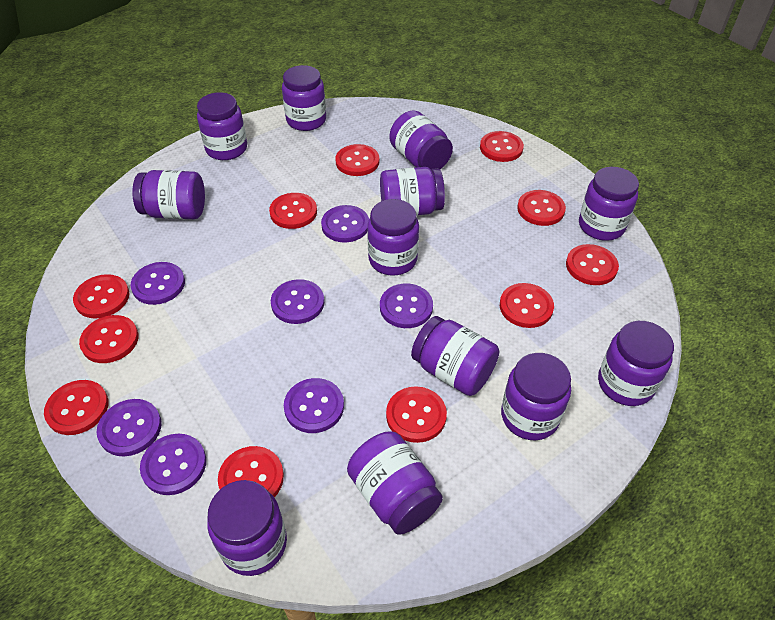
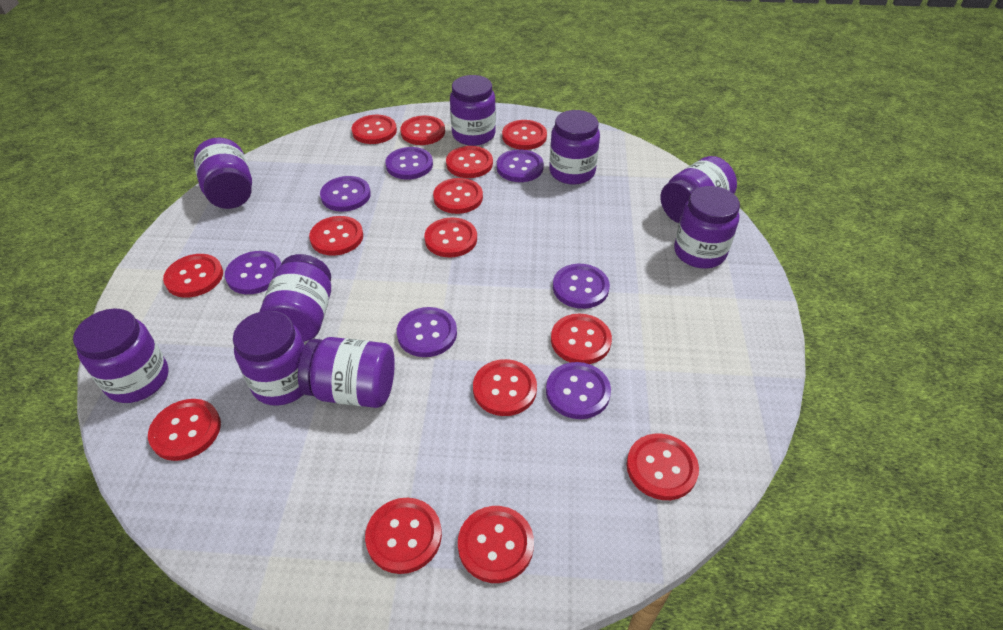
purple jar: [132,170,205,219] [197,92,247,160] [207,480,287,576] [282,65,326,131] [347,431,443,535] [367,199,419,276] [380,167,445,215] [389,110,453,169] [411,316,499,396] [501,353,571,440] [579,167,639,241] [598,321,674,406] = 12 -> [73,308,169,403] [193,138,252,209] [233,311,305,406] [259,254,331,342] [298,337,395,408] [450,75,496,146] [549,110,600,185] [660,156,737,223] [674,186,740,268] = 9
red button: [44,380,109,435] [73,274,130,319] [79,315,139,363] [218,446,284,497] [269,193,317,229] [335,144,379,176] [386,386,447,443] [480,131,524,162] [500,283,554,328] [517,190,566,226] [566,244,619,285] = 11 -> [148,399,221,461] [163,254,223,298] [309,216,363,256] [352,115,397,144] [365,498,442,574] [400,115,445,145] [424,218,477,257] [433,178,483,214] [446,146,493,178] [458,506,534,583] [473,359,537,416] [502,120,547,150] [551,314,612,364] [627,434,699,500] = 14

